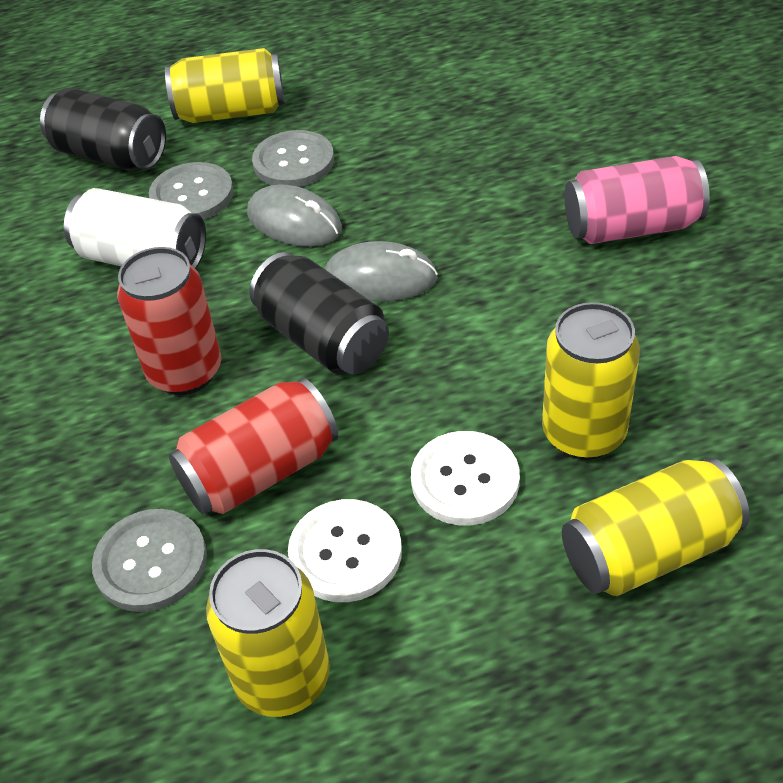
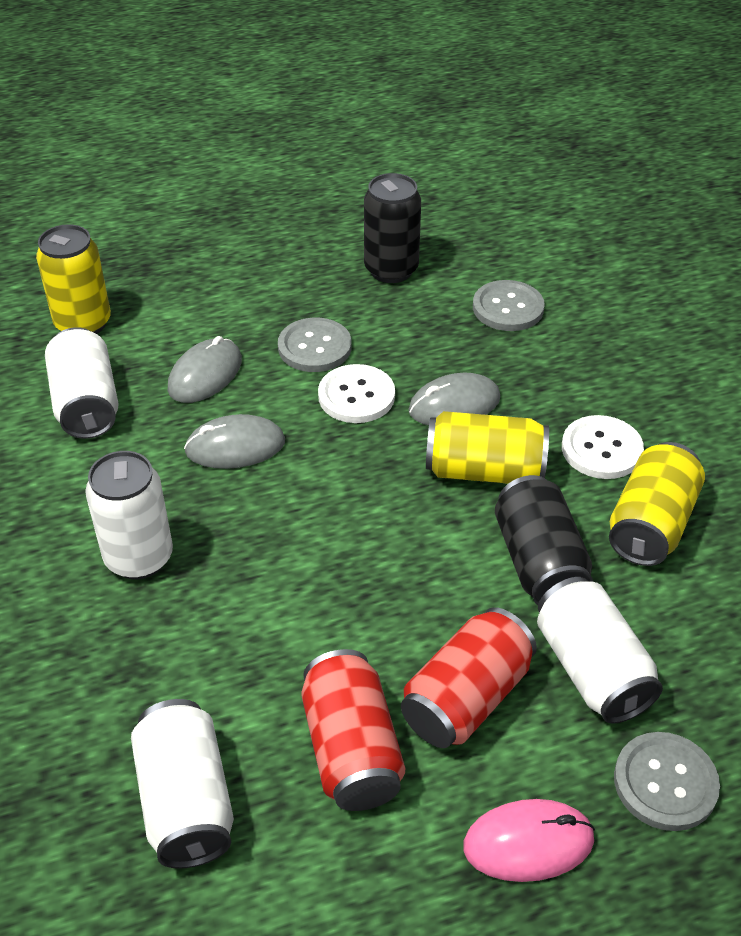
grey mouse: [247,184,342,247] [325,241,438,301] = 2 -> [168,336,242,403] [184,414,285,469] [408,373,500,425] = 3
pink can: [565,156,710,244] = 1 -> none = 0
pink mouse: none = 0 -> [463,799,595,882] = 1
white can: [64,188,206,269] = 1 -> [45,327,119,439] [85,451,173,579] [131,699,234,869] [537,577,663,724] = 4
yellow can: [165,48,285,123] [206,549,330,717] [542,302,640,460] [562,458,750,596] = 4 -> [36,224,111,334] [426,411,549,484] [609,442,705,566] = 3

